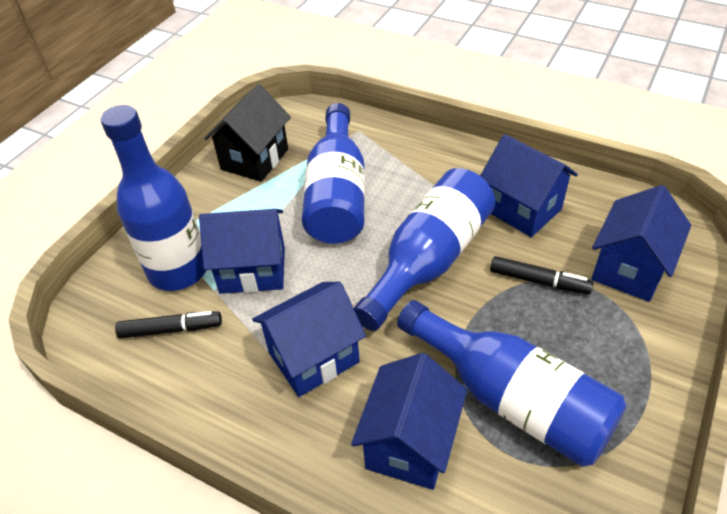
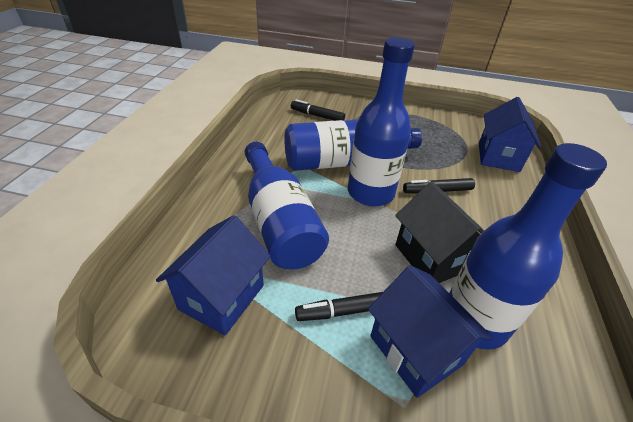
black marker: [115,311,222,338] [490,256,594,294] = 2 -> [291,99,345,121] [295,292,383,321] [403,178,475,193] = 3
blue house: [199,209,285,294] [252,282,366,397] [351,353,467,490] [480,134,578,237] [591,185,691,302] = 5 -> [156,215,271,335] [368,265,493,398] [479,97,541,172] = 3

